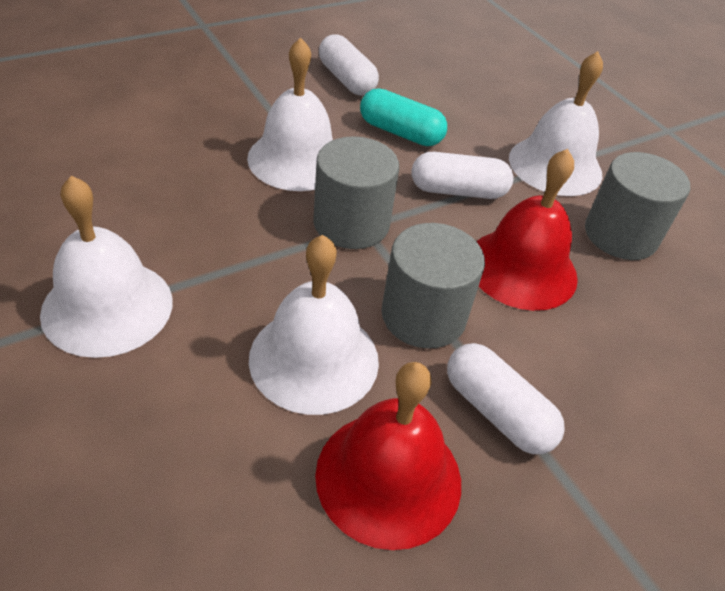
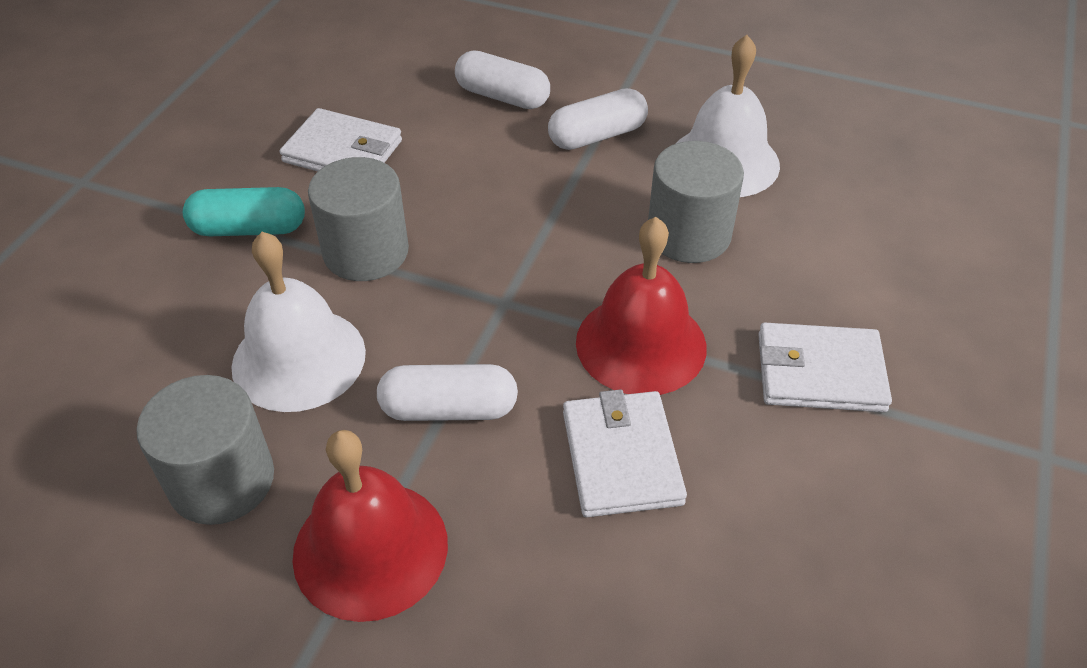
white bell: [40,176,172,358] [247,37,333,191] [249,235,379,415] [509,51,603,196] = 4 -> [231,232,366,412] [676,35,780,197] = 2
white wallet: none = 0 -> [279,108,402,171] [563,389,687,517] [758,323,892,412] = 3

